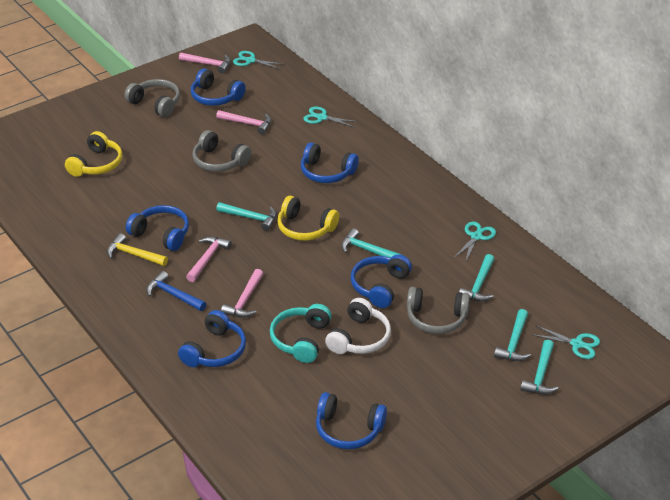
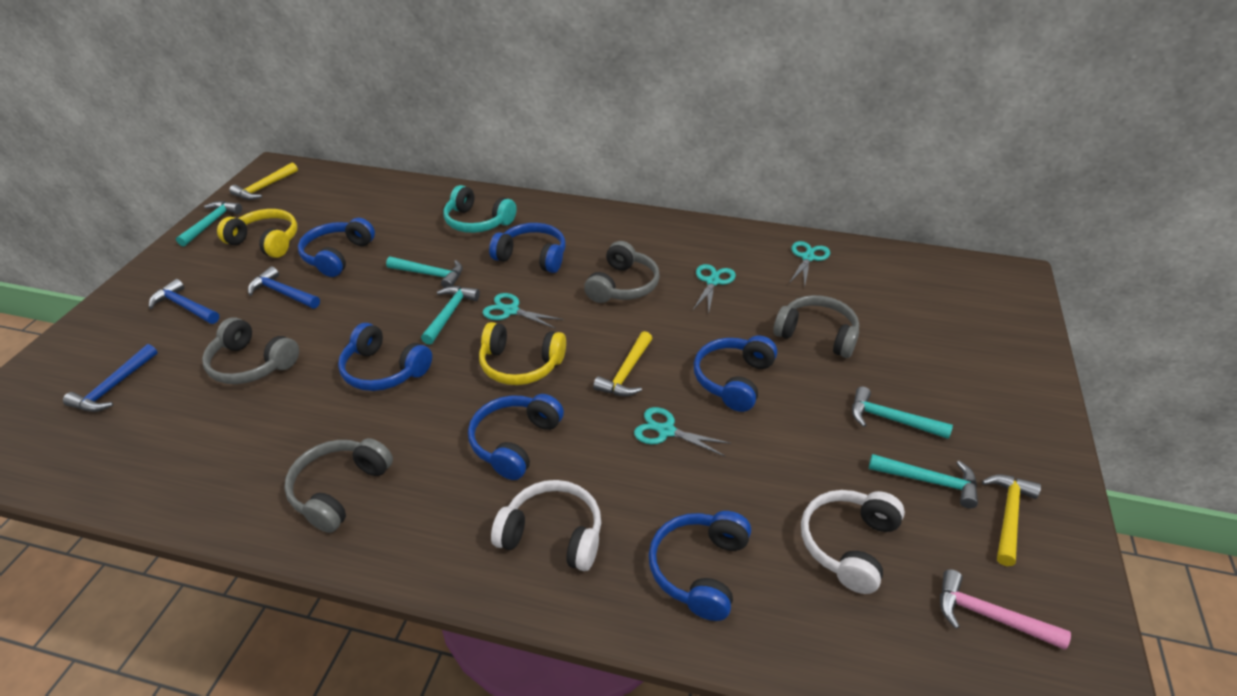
blue hammer: [147,271,206,311] = 1 -> [63,344,158,412] [149,279,219,324] [248,266,320,308] = 3
grey headphones: [124,79,180,117] [193,130,251,172] [407,287,470,334] = 3 -> [202,317,299,384] [284,438,393,533] [584,241,660,303] [773,295,859,358] = 4
pink hammer: [179,52,231,74] [186,236,232,282] [216,110,271,134] [221,269,263,318] = 4 -> [940,569,1071,650] = 1
white headphones: [325,298,391,354] = 1 -> [491,480,601,571] [801,490,905,594] = 2
yellow hammer: [107,233,168,266] = 1 -> [229,163,298,200] [593,331,652,396] [982,475,1041,566] = 3

